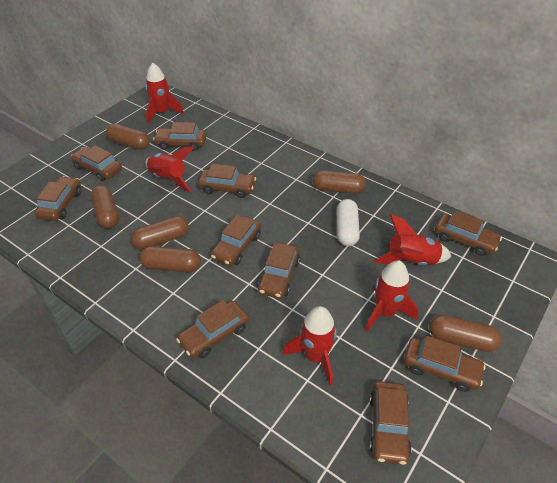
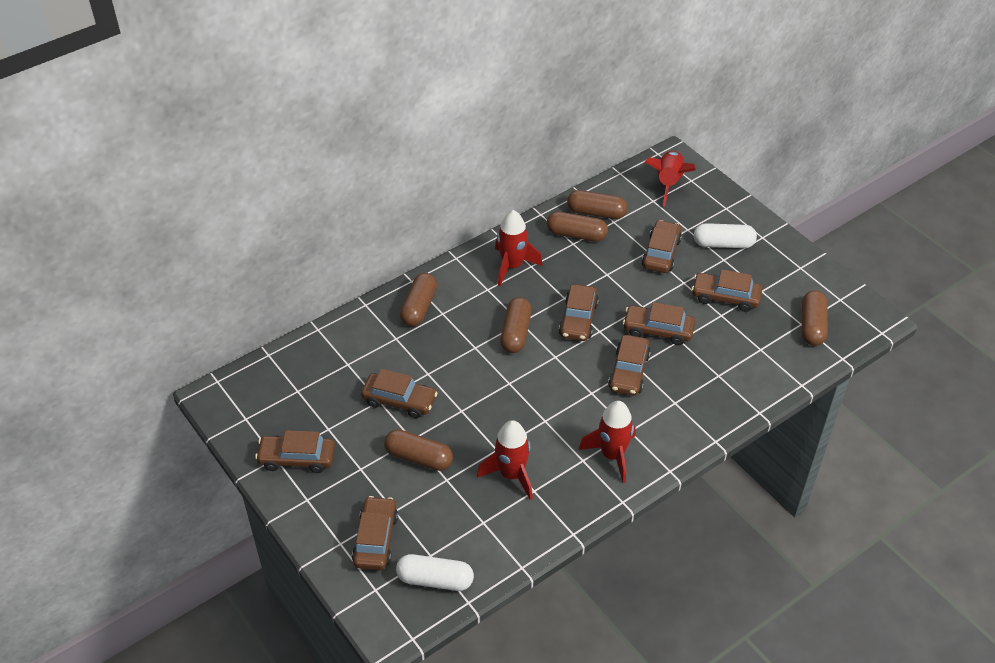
brown car: [34,176,81,221] [71,145,122,181] [153,122,207,151] [176,300,249,358] [198,164,256,198] [211,215,261,266] [258,243,300,299] [369,381,412,465] [404,336,486,392] [435,210,502,256] = 10 -> [255,430,335,473] [352,496,398,570] [361,369,438,418] [559,284,599,341] [608,335,651,396] [623,302,695,345] [642,220,682,273] [692,269,762,312] = 8
red rocket: [145,147,194,192] [146,63,184,124] [282,306,337,385] [365,260,418,332] [374,214,452,265] = 5 -> [477,420,533,500] [495,210,543,286] [579,401,636,483] [644,151,696,206] = 4
white capsule: [337,199,360,246] = 1 -> [396,554,474,591] [694,223,757,248] = 2

